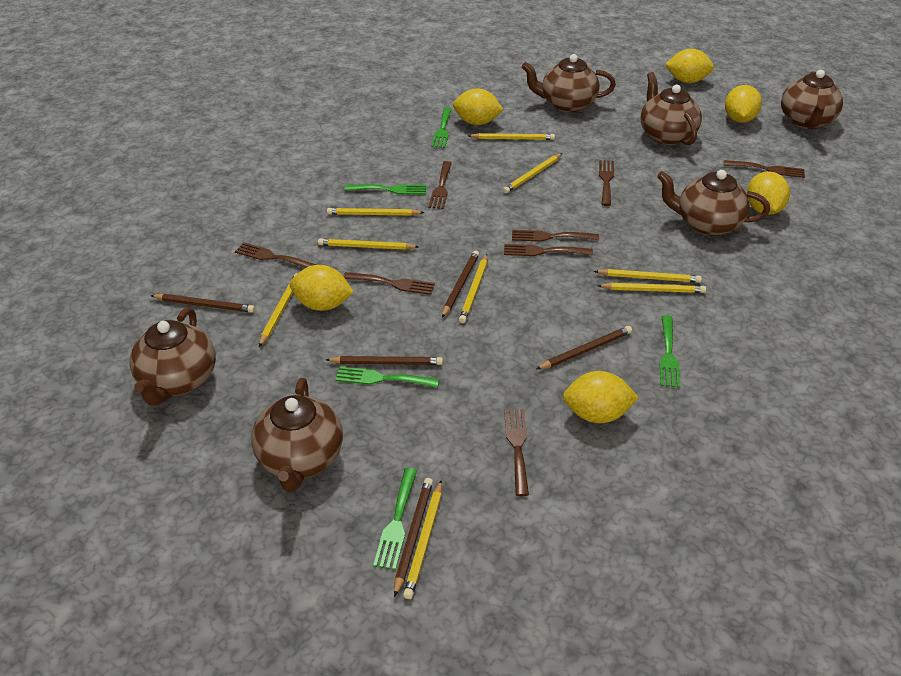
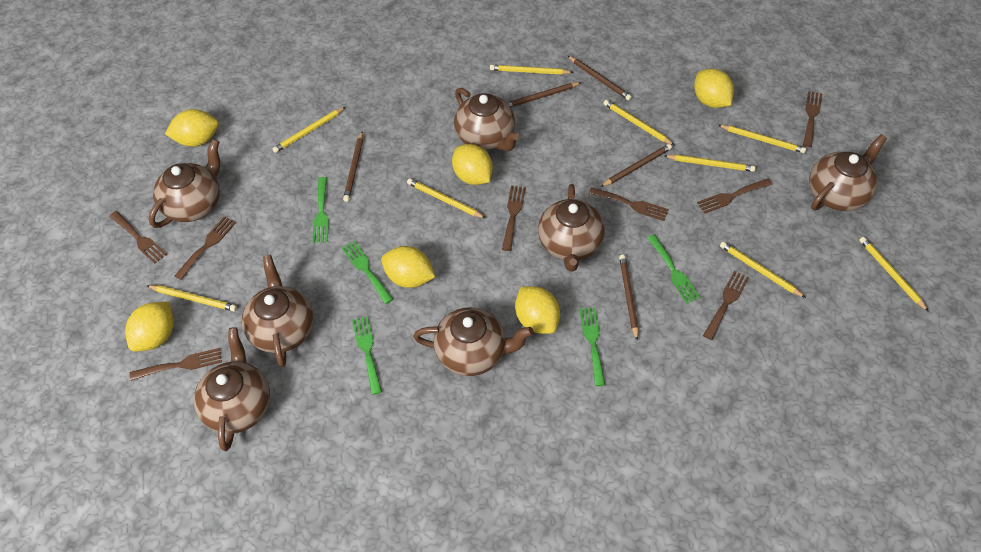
brown teapot: [129,307,216,406] [251,378,343,492] [522,54,616,112] [640,72,702,145] [657,170,770,236] [781,70,843,129] = 6 -> [149,139,220,228] [194,327,270,451] [242,255,313,367] [413,307,534,376] [454,88,520,151] [538,184,605,271] [809,134,887,211] = 7

